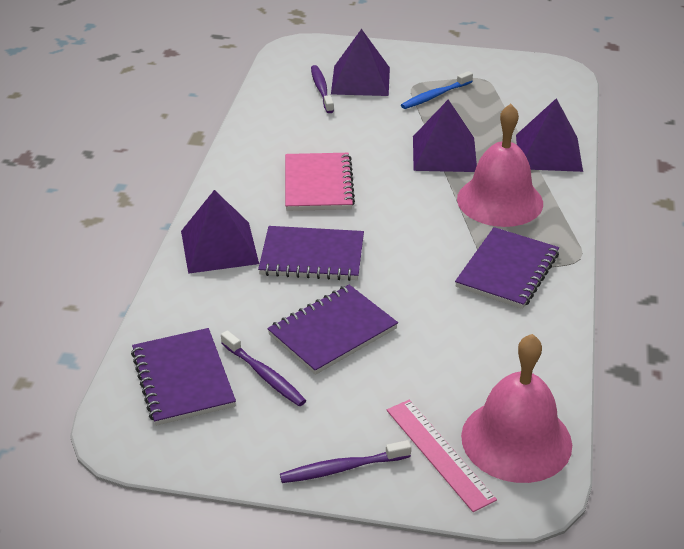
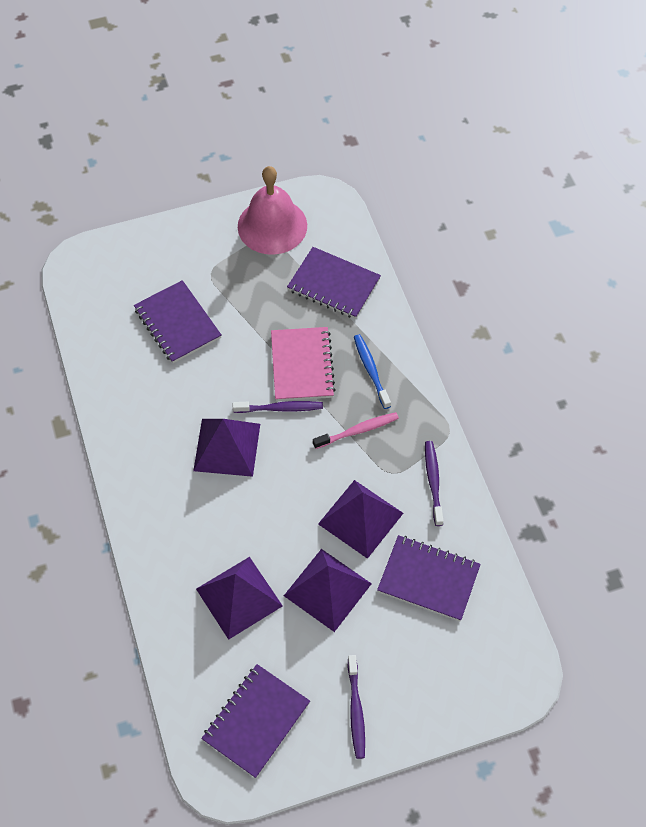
pink bell: [457,104,543,227] [461,334,572,483] = 2 -> [238,166,307,255] = 1
pink ruler: [387,400,497,512] = 1 -> none = 0
pink toothbrush: none = 0 -> [313,412,399,449] = 1

